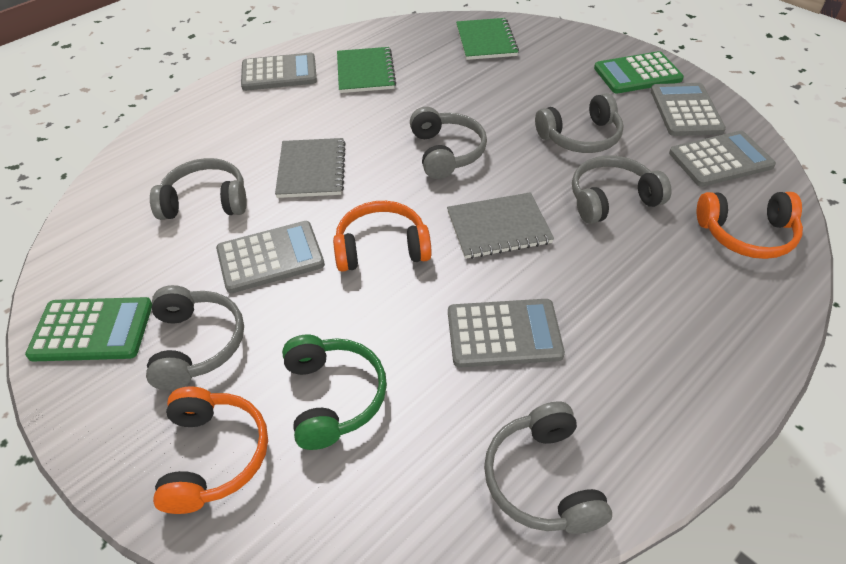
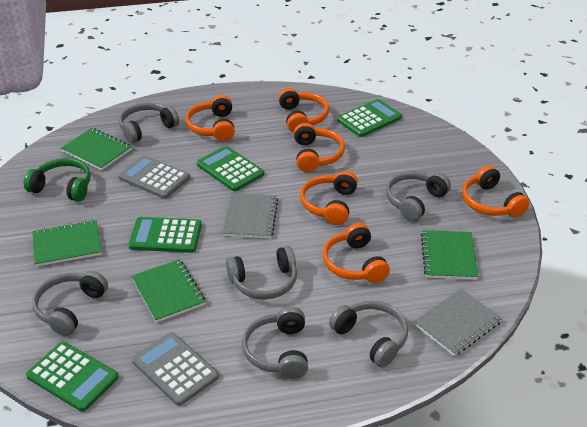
green calculator: [25,297,152,361] [594,51,684,94] = 2 -> [26,342,118,412] [128,217,202,253] [197,146,264,191] [337,99,402,137] = 4
green notebook: [337,47,396,93] [456,18,519,60] = 2 -> [32,220,102,267] [61,128,132,170] [131,259,206,323] [421,230,479,280] = 4
grey calculator: [216,221,325,293] [241,53,317,91] [448,299,565,368] [650,83,726,136] [669,131,776,187] = 5 -> [118,155,190,199] [132,332,219,406] = 2
orange headphones: [153,386,268,514] [333,201,432,272] [697,192,803,259] = 3 -> [186,95,235,141] [278,88,329,133] [294,123,345,172] [300,171,358,225] [323,223,390,283] [462,165,529,217] = 6

